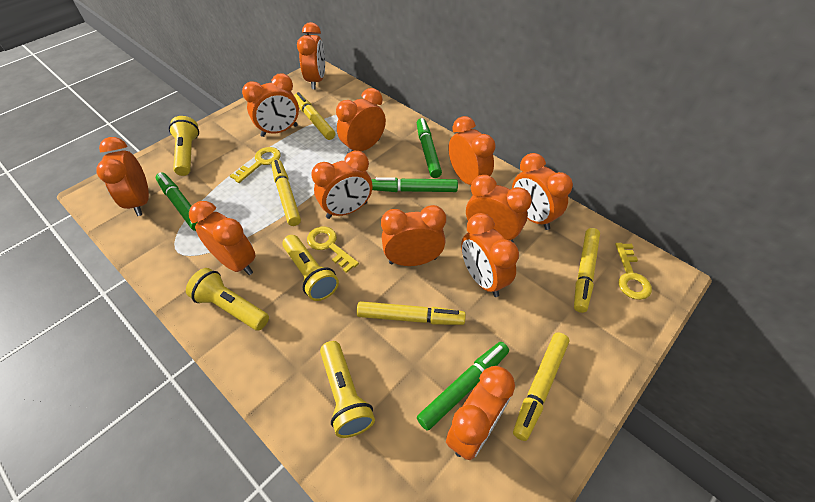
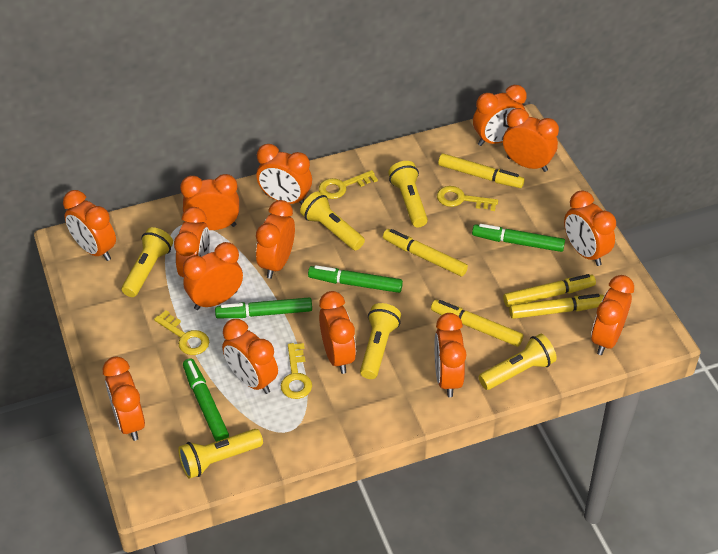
orange clock: [96,137,149,216] [189,201,256,275] [242,73,299,137] [297,22,325,89] [311,151,372,219] [336,88,386,154] [381,205,446,266] [446,366,515,460] [449,116,496,185] [461,213,519,297] [466,175,532,243] [512,153,573,230] = 12 -> [63,190,116,261] [103,357,145,441] [174,207,210,277] [180,174,239,230] [183,242,243,310] [222,319,278,394] [256,144,312,205] [256,200,295,279] [319,291,356,374] [434,313,467,397] [473,85,526,146] [503,108,559,172] [564,191,616,266] [591,275,634,355] = 14
yellow flashlight: [169,116,199,176] [186,268,269,331] [282,235,339,301] [320,341,375,438] = 4 -> [121,227,173,297] [178,429,263,479] [300,191,365,250] [360,303,401,379] [388,161,428,227] [479,334,557,390] = 6
yellow key: [230,147,281,183] [307,227,359,273] [615,243,652,300] = 3 -> [154,310,209,355] [281,343,312,399] [319,170,378,199] [437,186,498,211] = 4

